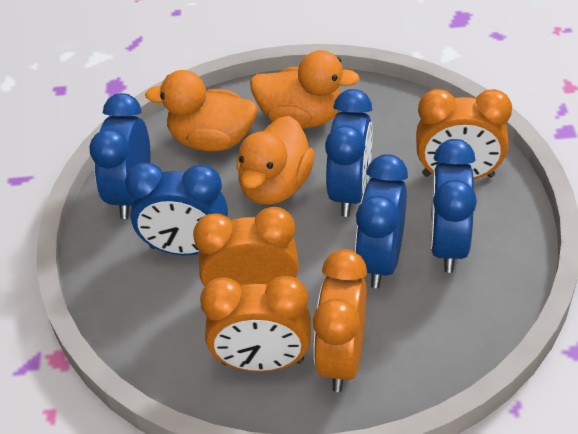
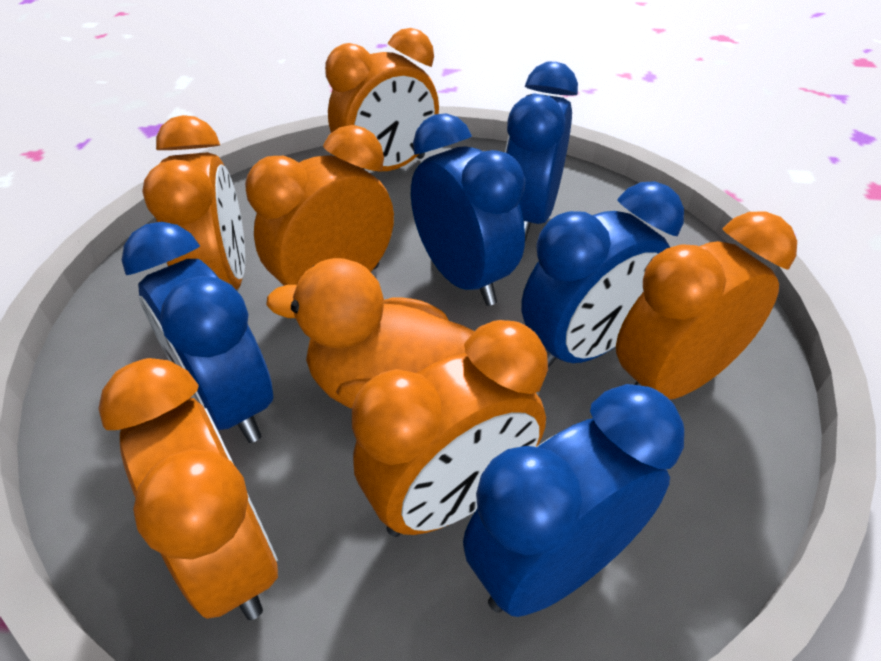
orange clock: [193,207,299,286] [200,276,311,372] [313,249,367,392] [416,89,512,179] = 4 -> [98,358,278,620] [142,115,245,290] [245,125,394,286] [325,28,439,171] [352,320,548,537] [616,211,797,400] = 6
orange duck: [145,70,257,151] [236,116,315,205] [250,50,360,128] = 3 -> [266,258,474,409] = 1

